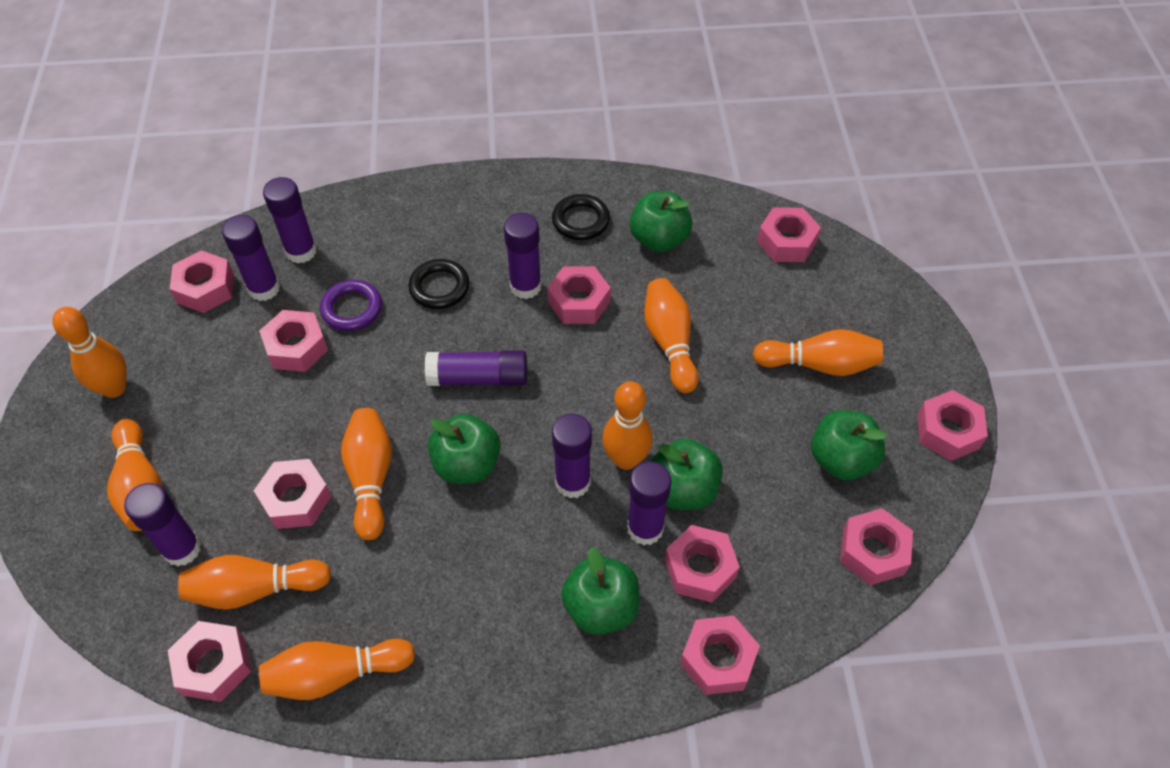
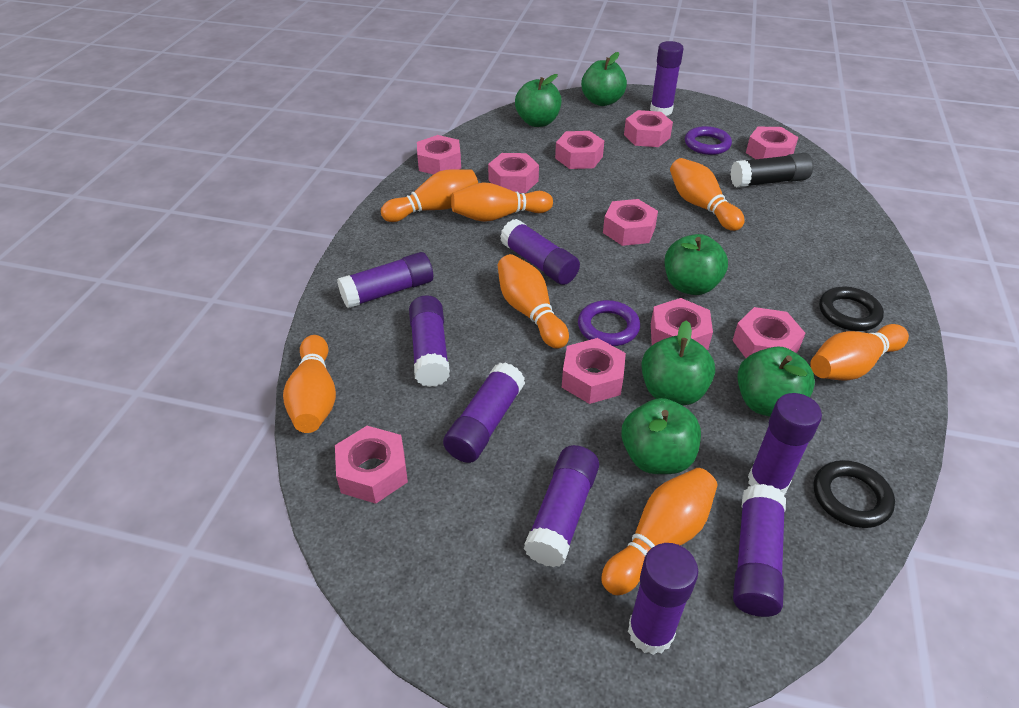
black glue stick: none = 0 -> [730,153,813,188] = 1
green apple: [428,414,501,484] [561,547,639,635] [630,191,693,252] [651,439,723,510] [811,410,887,480] = 5 -> [515,74,561,127] [581,52,627,106] [621,398,701,474] [641,320,715,406] [665,234,728,295] [737,346,815,417] = 6
orange bowling pin: [52,307,127,398] [107,419,163,531] [178,555,331,610] [259,638,415,700] [341,408,392,540] [602,381,653,470] [644,278,699,393] [753,329,883,376] = 8 -> [283,335,336,433] [381,169,478,222] [451,182,553,222] [498,254,569,349] [601,468,718,595] [670,158,745,231] [810,324,909,381] = 7
purple glue stick: [124,483,201,566] [222,215,280,301] [263,177,317,263] [425,350,527,386] [504,213,542,299] [552,414,592,498] [627,462,671,545] = 7 -> [337,252,433,308] [409,295,450,387] [443,363,525,463] [500,219,580,285] [524,445,599,567] [628,543,698,655] [650,41,683,116] [733,484,786,617] [748,393,822,495] = 9
purple ring: [320,280,382,331] = 1 -> [578,300,640,346] [685,126,732,155] = 2

